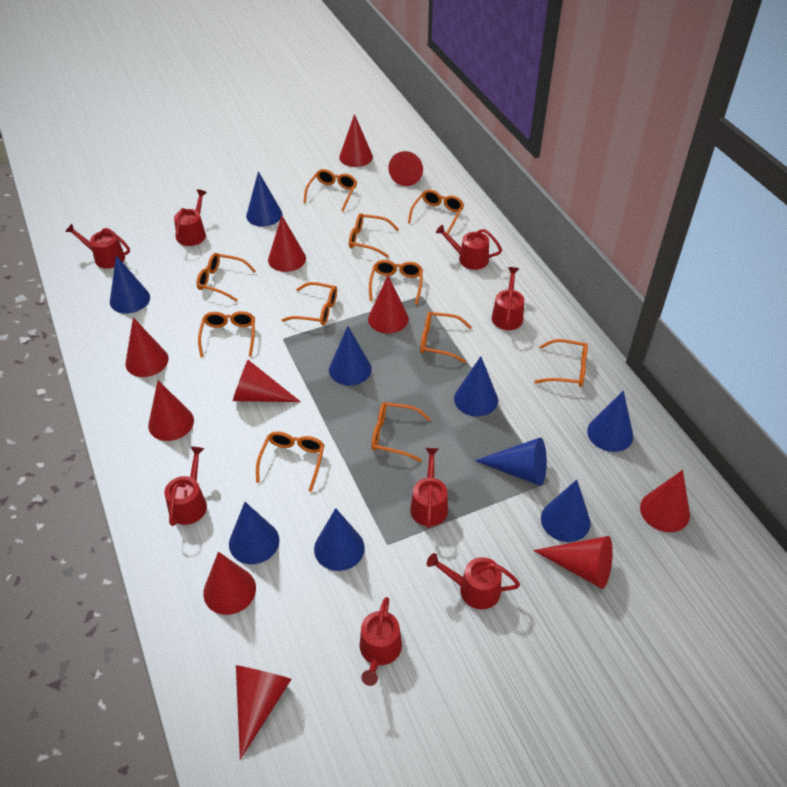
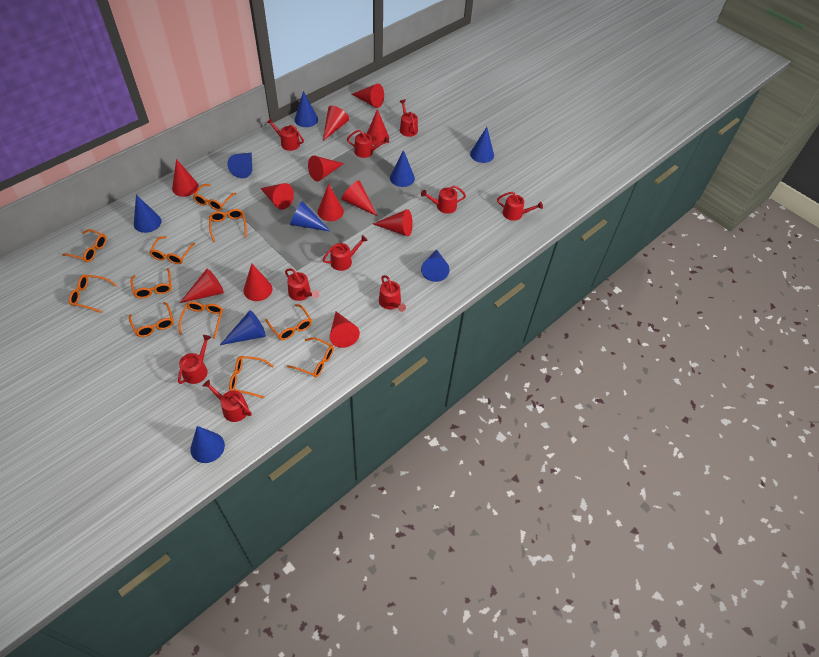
red cone: [125,317,168,377] [148,380,194,441] [203,552,256,615] [233,360,301,402] [236,665,292,760] [268,215,306,272] [339,114,373,167] [368,275,409,334] [388,151,423,186] [533,536,613,589] [640,470,690,532] = 11 -> [172,159,199,197] [180,269,224,303] [243,263,273,301] [260,183,294,209] [308,156,344,181] [318,184,344,221] [323,105,349,141] [330,312,360,348] [342,180,377,216] [352,84,384,108] [367,109,389,145] [373,209,413,236] = 12
red watering can: [65,224,130,269] [164,446,207,526] [174,189,207,246] [360,597,402,686] [410,448,448,528] [427,553,520,609] [436,225,502,270] [492,267,524,330] = 8 -> [178,335,212,384] [203,380,252,422] [266,118,304,151] [285,268,319,301] [323,235,368,271] [347,130,389,158] [379,275,406,312] [400,100,418,137] [421,186,466,214] [497,192,543,221] = 10

